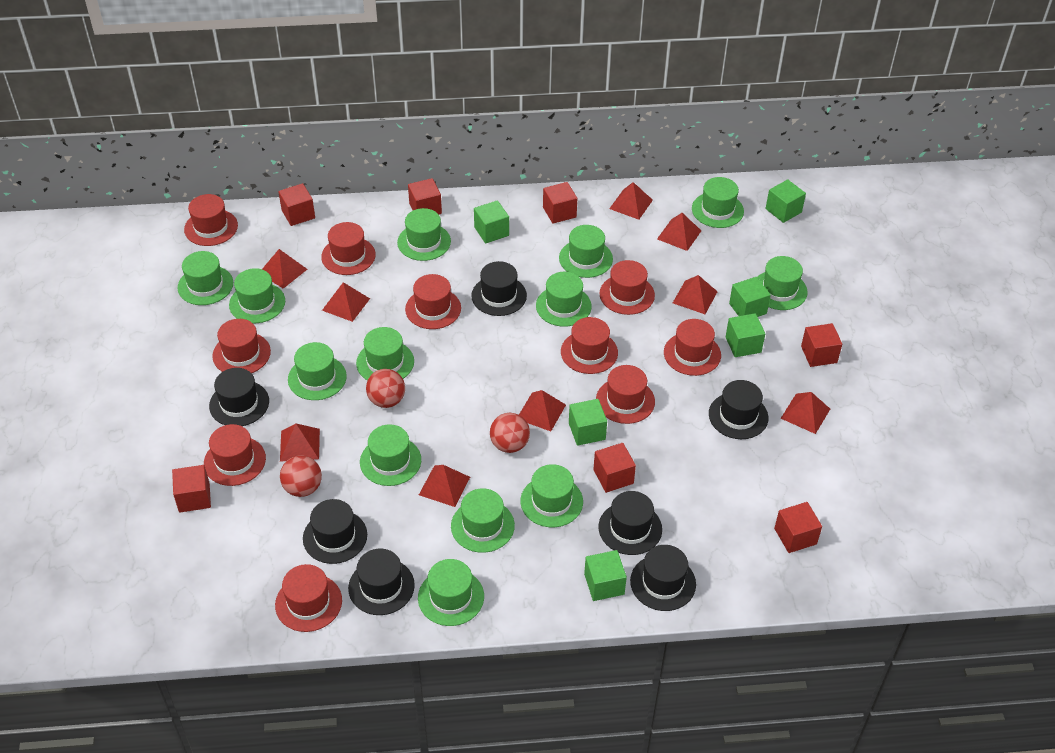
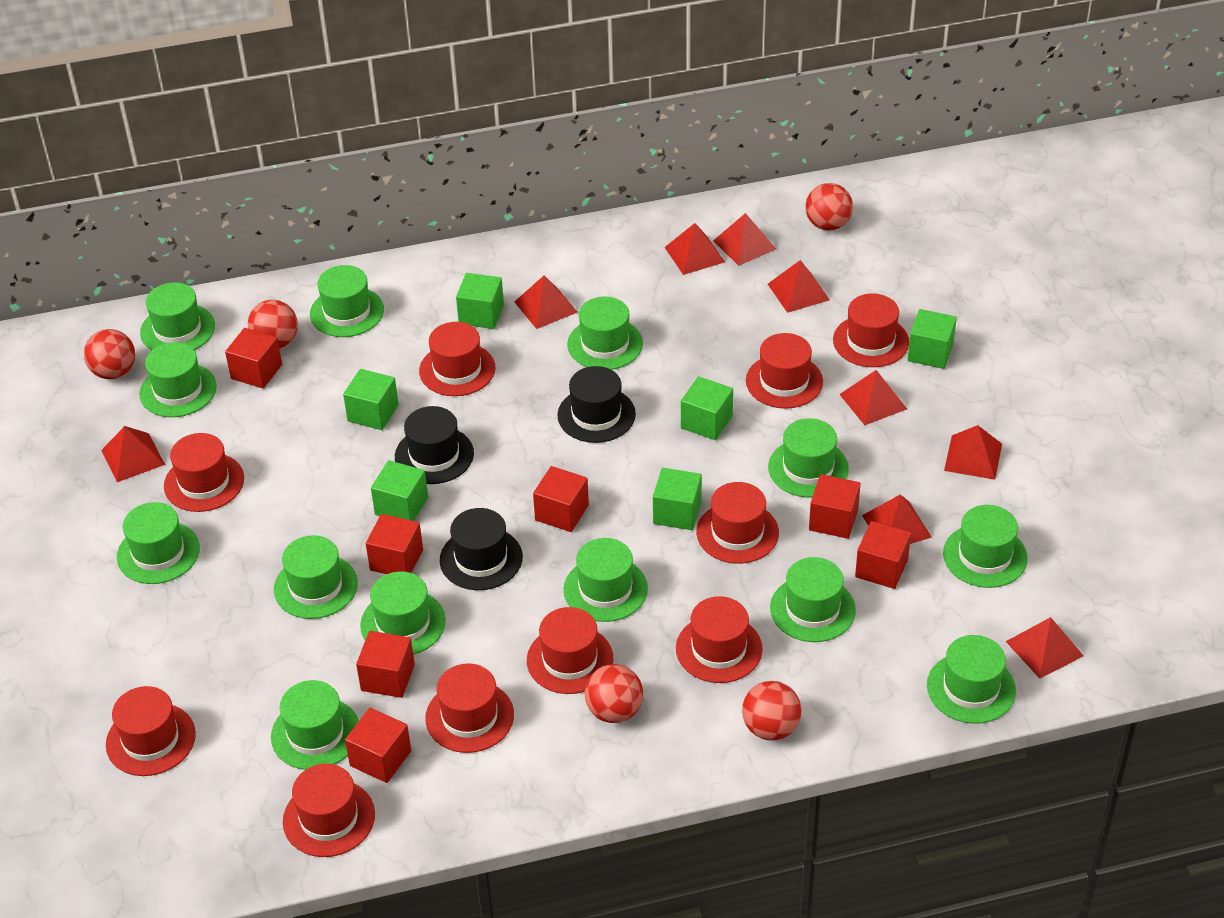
black hat: [209,368,269,426] [303,499,367,564] [348,548,415,615] [471,261,527,316] [598,491,662,555] [630,545,696,611] [709,380,768,439] = 7 -> [395,406,474,484] [440,508,523,590] [557,366,636,443] = 3
red ball: [280,455,322,497] [366,369,405,408] [490,413,530,453] = 3 -> [84,329,135,379] [248,300,298,349] [585,664,643,723] [742,681,802,740] [805,183,853,231] = 5

